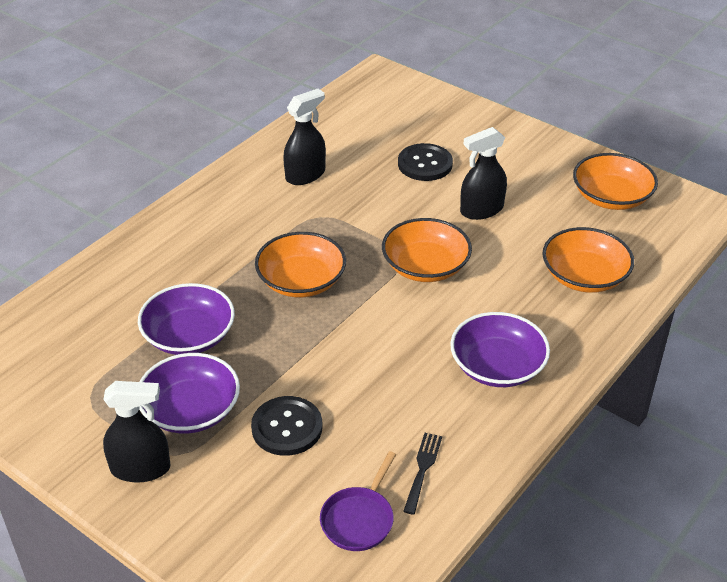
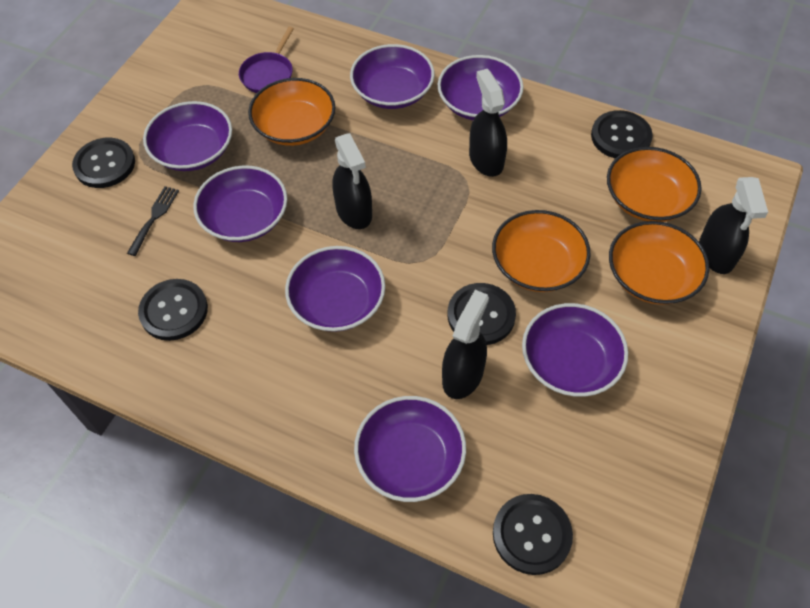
black button: [251,396,322,456] [398,143,453,181] = 2 -> [72,138,135,188] [138,279,208,341] [448,283,516,345] [493,494,573,575] [591,110,653,159] = 5
black spray bottle: [103,381,171,483] [283,89,326,185] [460,127,507,220] = 3 -> [332,133,372,229] [442,290,489,399] [469,69,507,177] [699,177,768,274] = 4
purple bowl: [138,283,235,355] [139,353,240,433] [450,312,550,387] = 3 -> [143,101,232,171] [193,166,287,242] [285,246,385,332] [350,44,435,109] [354,396,466,502] [438,55,523,120] [522,303,628,397] = 7

